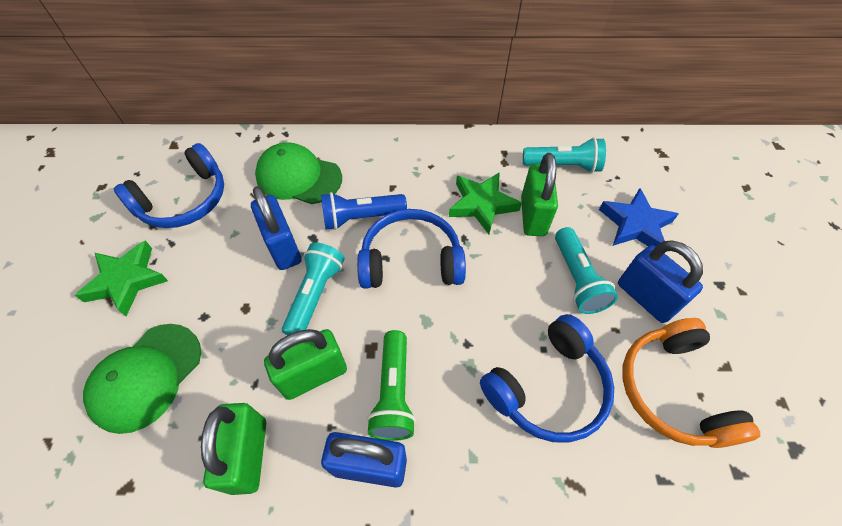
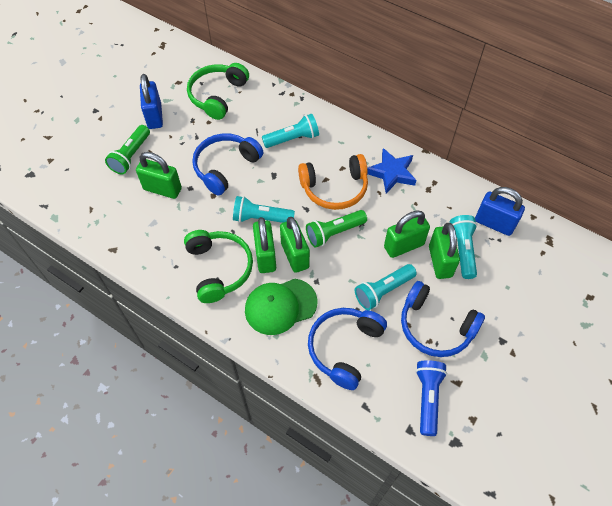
blue padlock: [251,186,302,270] [321,432,407,488] [618,240,703,323] = 3 -> [140,74,163,129] [475,187,525,236] = 2
green cap: [83,324,201,434] [255,142,342,204] = 2 -> [245,279,317,335] = 1
green flashlight: [367,330,416,441] = 1 -> [105,125,150,175] [306,210,367,248] = 2
green headphones: none = 0 -> [184,230,253,303] [187,63,249,120] = 2
green padlock: [201,403,266,495] [264,329,347,400] [521,153,558,236] = 3 -> [136,152,182,199] [253,217,276,273] [280,217,310,273] [384,211,430,258] [429,223,460,279] = 5
green star: [75,241,168,316] [449,172,522,234] = 2 -> none = 0
turquoise flashlight: [282,243,345,335] [523,137,606,173] [555,227,618,314] = 3 -> [233,196,295,223] [262,114,319,148] [355,264,417,310] [450,215,477,279] = 4

